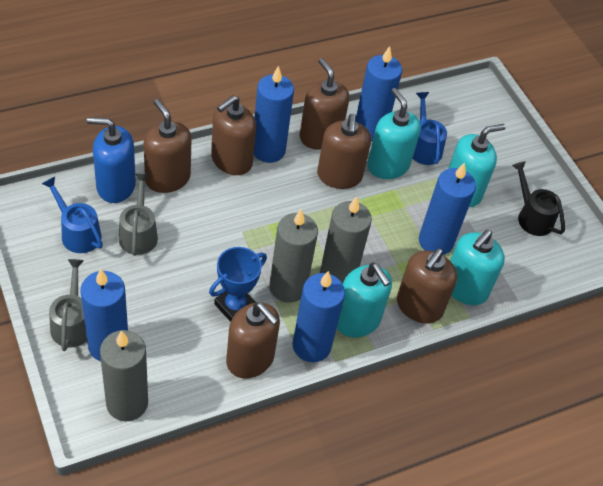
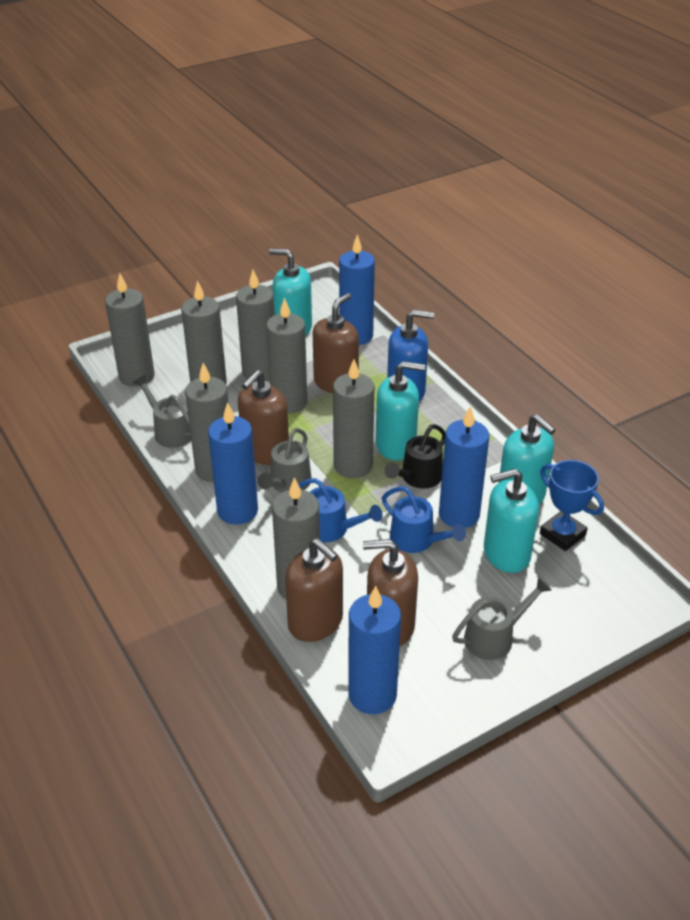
blue candle: [81,269,128,361] [254,66,294,163] [292,271,345,362] [356,46,402,142] [419,162,476,255] = 5 -> [208,402,258,525] [339,235,375,345] [348,586,401,714] [439,406,489,528] = 4
brown soap dispenser: [144,99,191,193] [211,96,256,175] [226,302,280,379] [300,58,349,150] [317,114,371,189] [397,249,457,324] = 6 -> [238,370,289,465] [285,538,343,642] [313,293,359,393] [363,539,418,646] = 4
grey candle: [100,330,148,421] [269,209,318,303] [320,197,372,284] = 3 -> [105,273,154,387] [181,281,227,384] [185,363,229,482] [236,270,275,382] [266,297,307,414] [272,477,320,600] [333,359,375,478] = 7
grey watering can: [49,259,87,351] [119,173,158,256] = 2 -> [133,375,191,448] [257,428,312,492] [452,577,552,660] = 3

